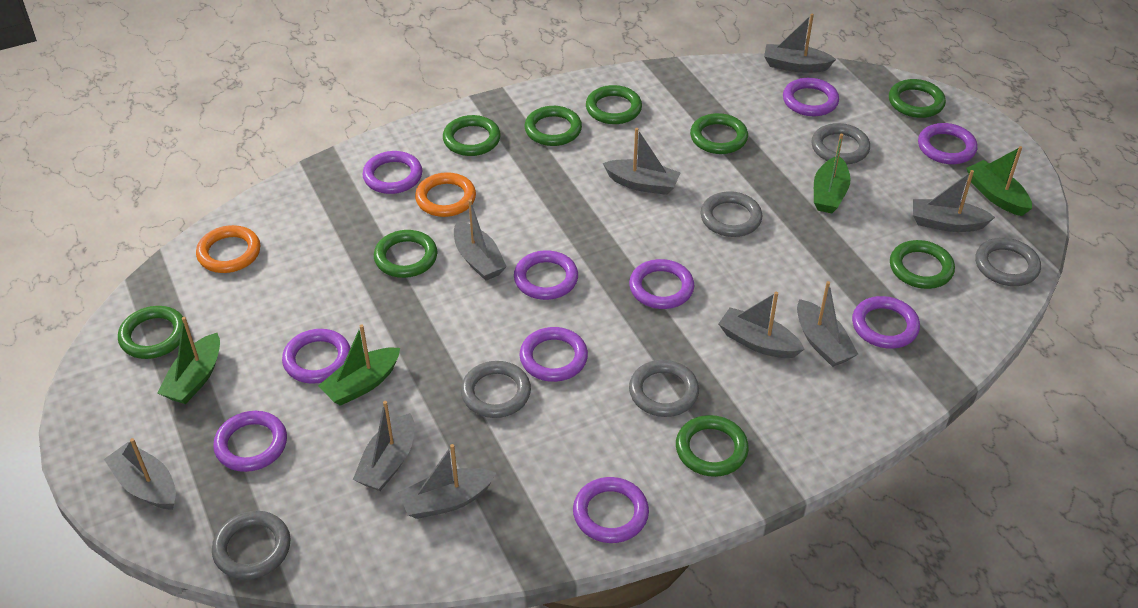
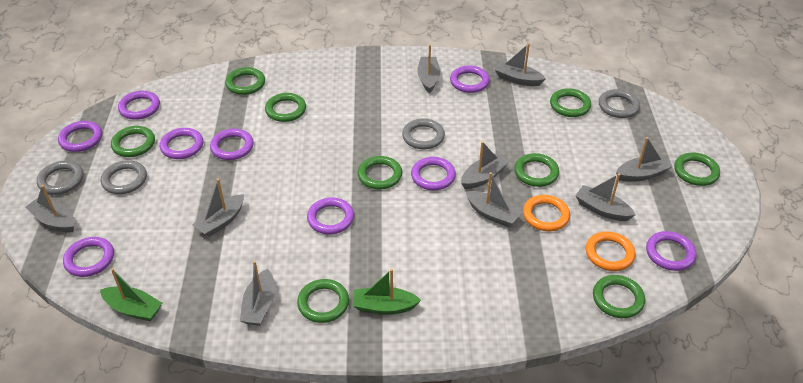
green boat: [158,317,220,404] [318,325,400,406] [814,134,850,213] [966,146,1032,216] = 4 -> [100,268,162,321] [353,269,421,315] = 2
grey ring: [212,511,291,580] [461,361,531,418] [629,360,699,417] [701,191,762,237] [811,123,870,164] [975,238,1041,286] = 6 -> [37,161,84,195] [101,160,147,194] [402,119,445,149] [599,89,640,118] = 4
purple ring: [213,411,287,472] [282,329,350,384] [363,151,422,194] [514,250,578,300] [519,327,588,382] [573,477,649,543] [629,259,694,309] [783,78,839,116] [852,296,920,349] [918,123,977,164] = 10 -> [58,121,102,152] [63,237,114,277] [118,91,160,120] [160,128,203,159] [210,129,254,160] [307,198,354,234] [411,157,456,190] [450,66,490,93] [646,231,697,271] = 9

